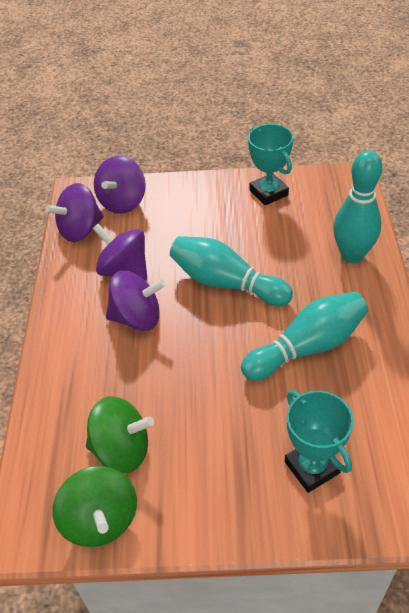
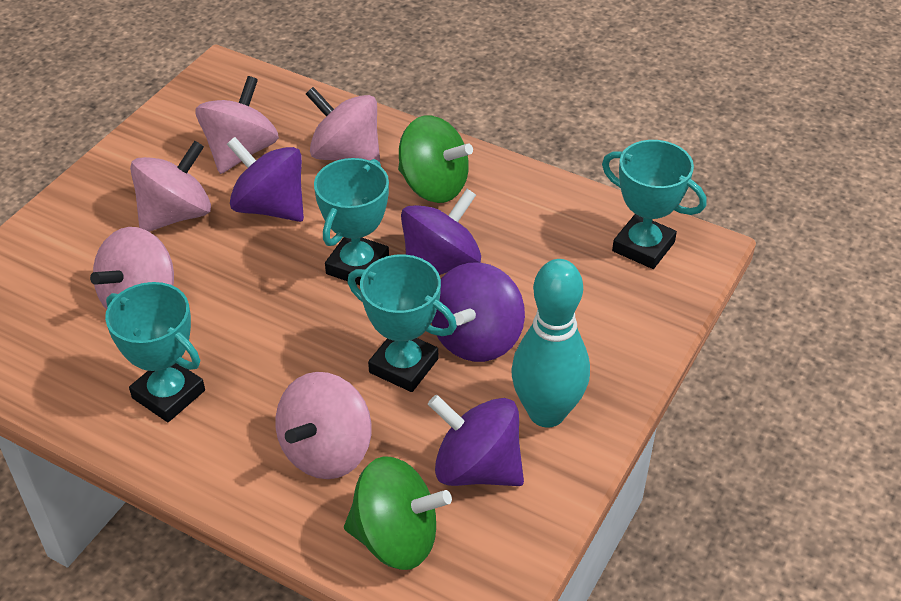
pink spinning top: none = 0 -> [90,227,174,310] [130,141,211,232] [195,76,279,174] [275,372,372,479] [306,87,380,162] = 5
turquoise bowling pin: [170,236,293,306] [241,292,368,381] [333,150,383,263] = 3 -> [511,259,590,427] = 1
turquoise trophy: [248,124,293,205] [285,390,354,493] = 2 -> [105,282,205,422] [314,158,389,285] [348,254,457,392] [602,140,706,269] = 4

